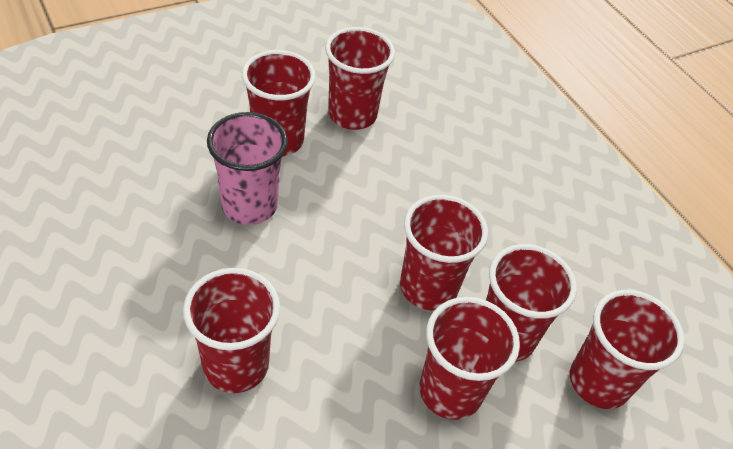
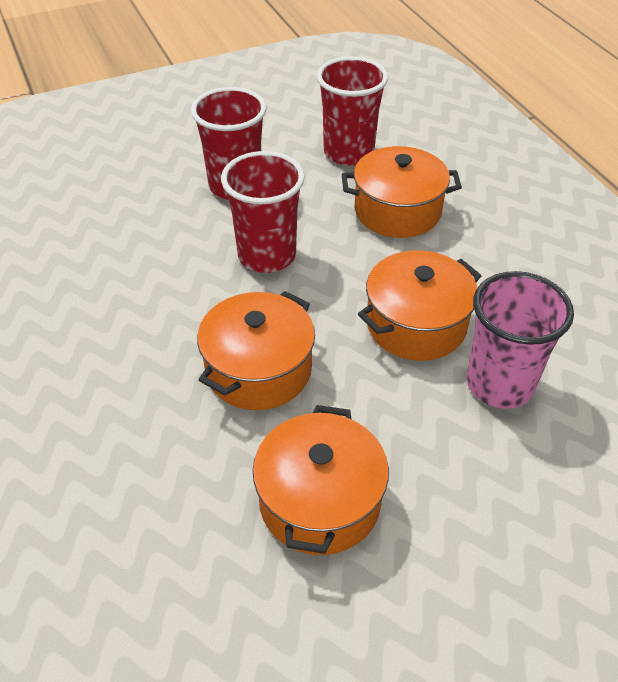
orange pot: none = 0 -> [197,291,315,410] [253,405,389,555] [342,146,462,238] [358,250,481,361] = 4
red cup: [183,268,280,393] [242,50,316,157] [325,27,395,130] [400,195,488,310] [419,297,520,420] [486,244,577,362] [570,290,685,409] = 7 -> [191,87,266,200] [221,151,305,273] [317,56,388,166] = 3

